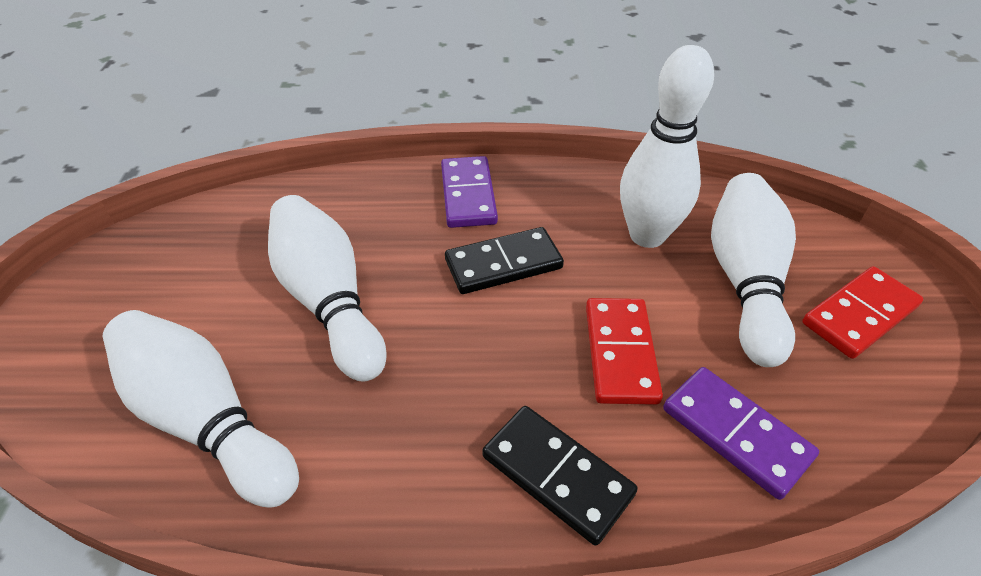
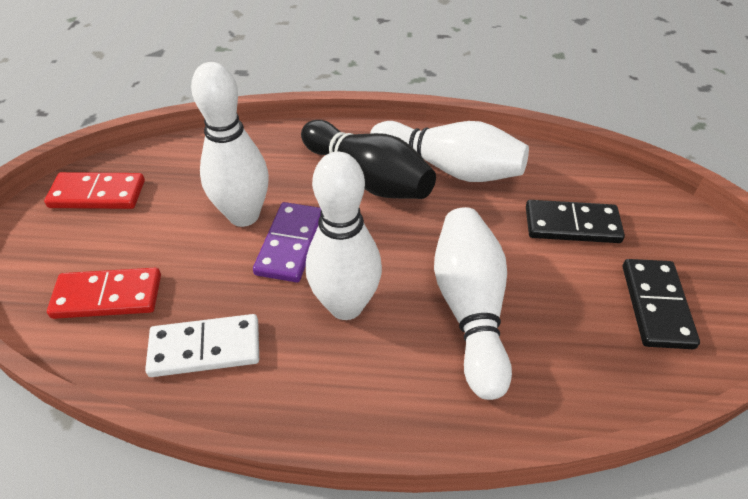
black bowling pin: none = 0 -> [301,120,436,199] = 1
purple domino: [441,156,498,228] [663,367,819,500] = 2 -> [253,202,321,282] = 1
white domino: none = 0 -> [145,314,259,377] = 1

